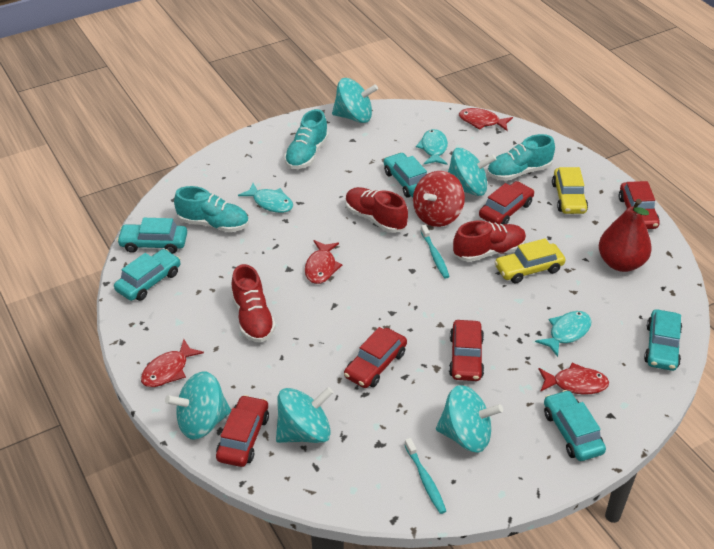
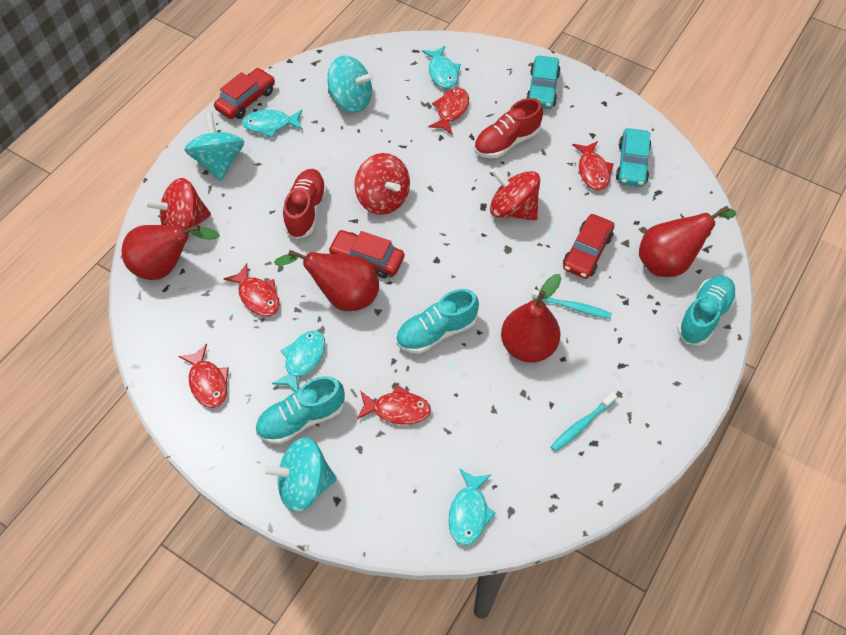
red car: [216,395,269,467] [344,327,407,388] [449,320,484,381] [479,181,534,225] [619,181,660,229] = 5 -> [214,68,275,119] [328,230,404,278] [563,214,614,279] = 3
red fish: [141,339,204,387] [305,240,343,284] [459,108,513,131] [538,363,609,395] = 4 -> [178,344,229,408] [224,263,280,316] [356,385,431,425] [428,87,469,134] [572,141,614,190] = 5
red pear: [599,199,652,272] = 1 -> [122,225,220,280] [274,250,379,311] [501,274,561,363] [639,206,736,277] = 4
red shoe: [231,264,276,343] [345,187,408,233] [453,220,526,262] = 3 -> [283,169,327,239] [474,98,543,158] = 2
red spinning top: [413,171,465,227] = 1 -> [144,178,211,233] [354,153,410,215] [490,167,540,220] = 3
turquoise car: [114,249,180,301] [117,218,187,254] [384,153,427,198] [544,390,606,461] [644,309,682,371] = 5 -> [526,56,561,109] [616,128,651,187] = 2
turquoise fish: [238,183,293,213] [416,129,448,165] [535,311,592,357] = 3 -> [242,110,303,138] [272,330,325,392] [422,46,461,89] [448,468,496,546] = 4
turquoise spinning top: [165,371,231,440] [276,387,333,443] [332,78,378,123] [436,385,503,453] [448,148,496,196] = 5 -> [184,113,244,181] [263,437,337,512] [328,55,374,112] = 3
yellow car: [495,238,565,284] [552,167,588,214] = 2 -> none = 0

